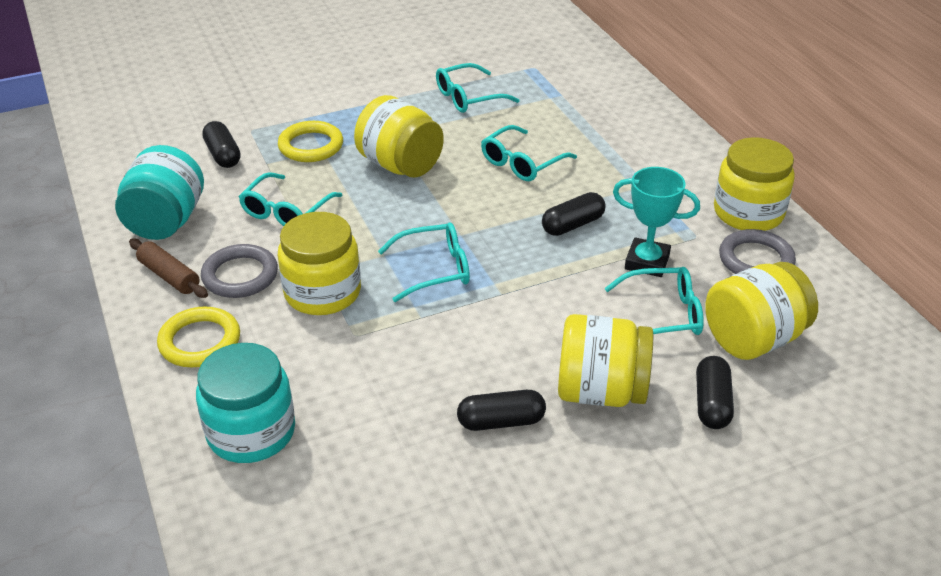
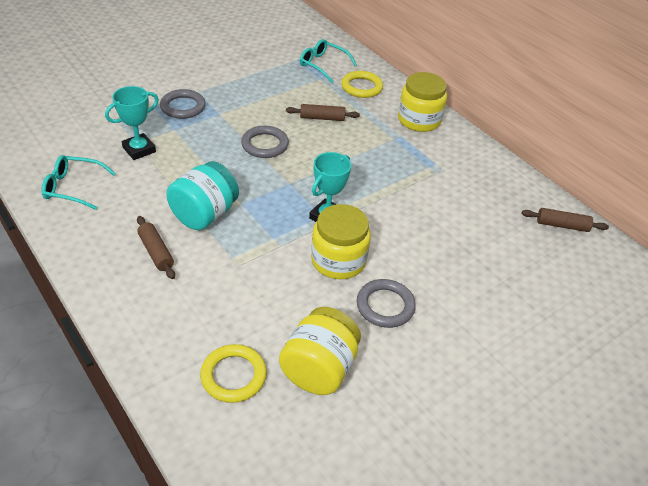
black capsule: [202,121,241,168] [457,390,546,431] [542,192,606,236] [696,356,734,429] = 4 -> none = 0
brown rolling pin: [129,238,208,298] = 1 -> [137,216,175,279] [286,104,360,121] [522,208,609,232] = 3
grey ring: [201,244,278,298] [719,229,796,274] = 2 -> [160,89,206,119] [241,126,289,158] [357,279,416,328] = 3
turquoise glasses: [239,172,342,226] [378,222,470,302] [436,63,519,113] [481,125,577,181] [604,267,704,335] = 5 -> [42,155,116,210] [300,39,357,83] = 2
turquoise jar: [115,145,204,240] [196,343,295,463] = 2 -> [167,161,239,230] = 1
turquoise trophy: [613,167,700,277] = 1 -> [105,86,159,160] [309,152,351,222] = 2
yellow jar: [278,212,361,315] [354,95,444,178] [558,314,653,407] [705,262,818,360] [714,137,795,231] = 5 -> [279,307,361,395] [311,204,371,279] [398,72,447,132] = 3

